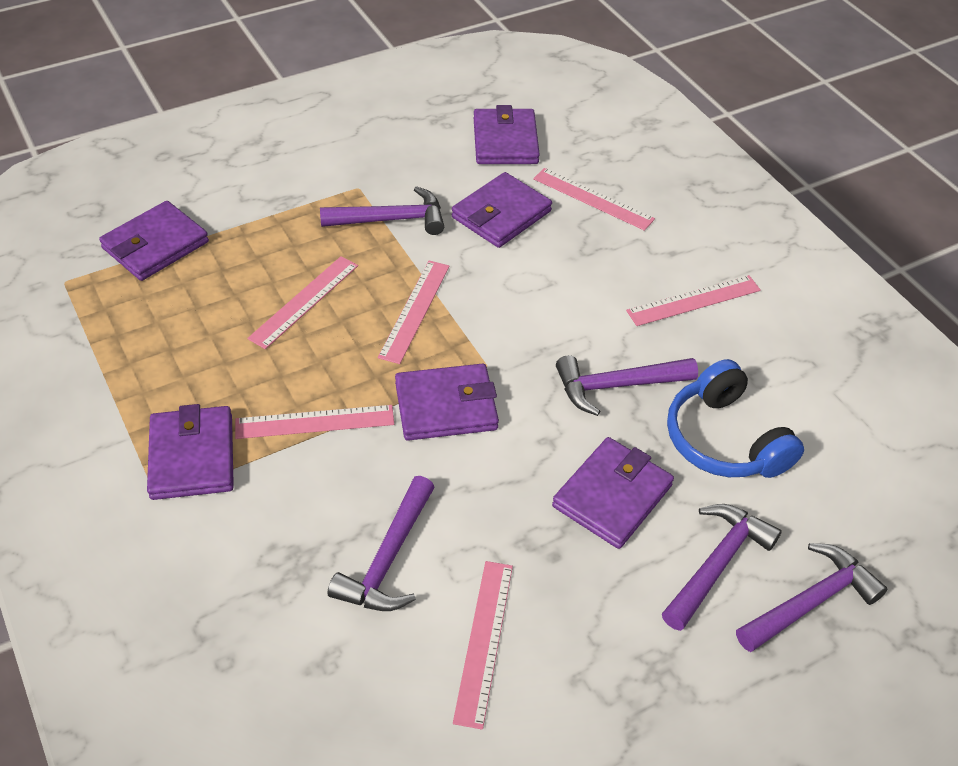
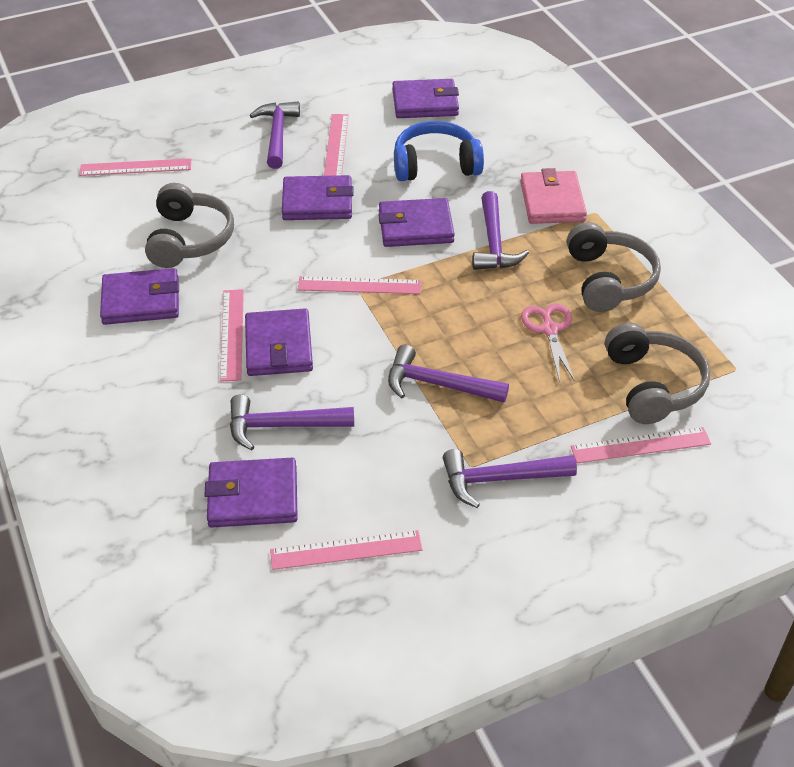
grey headphones: none = 0 -> [145,183,234,268] [567,222,661,312] [605,323,710,424] = 3
pink scissors: none = 0 -> [521,303,575,382] = 1
pink wallet: none = 0 -> [520,168,587,224] = 1

